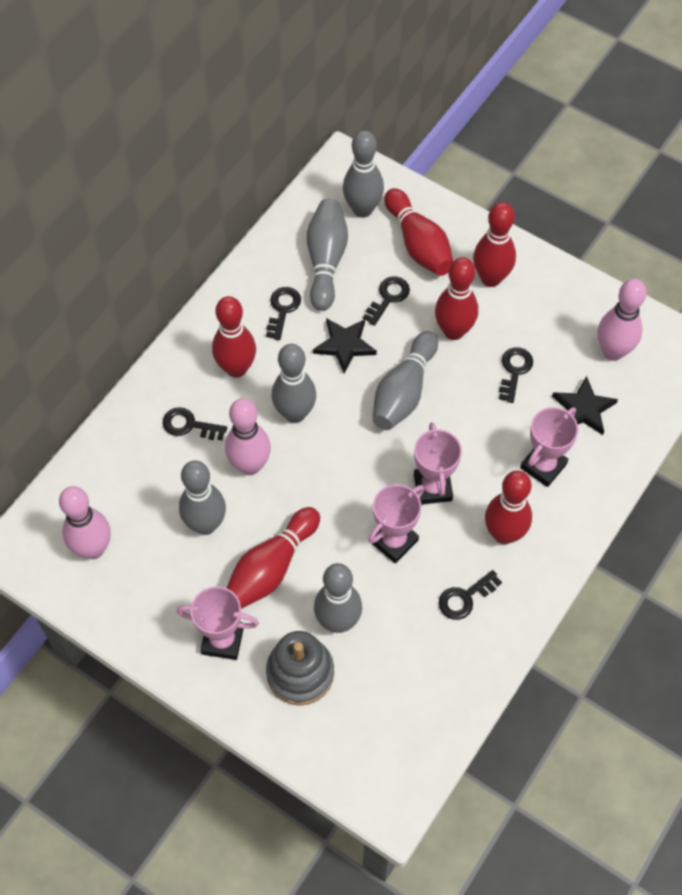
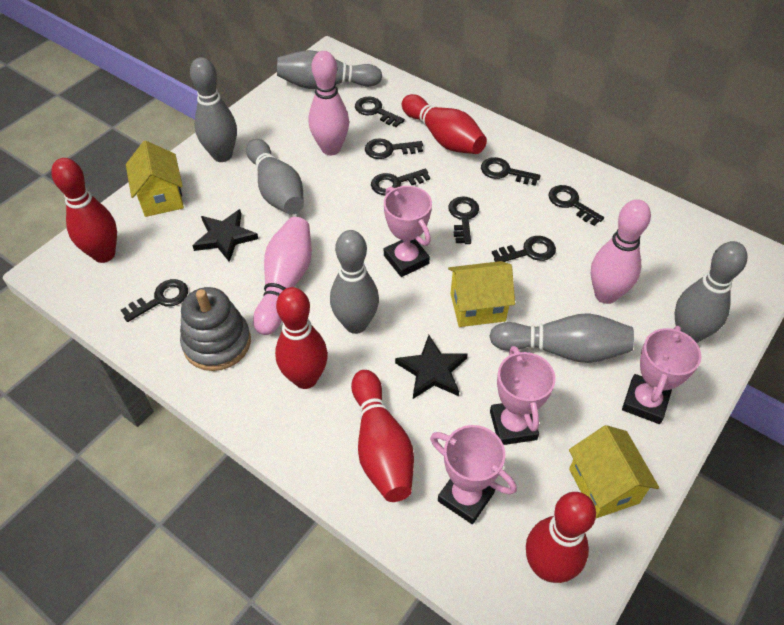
black key: [163,407,227,440] [266,287,301,340] [363,276,410,326] [438,570,502,620] [499,347,533,403] = 5 -> [121,279,188,322] [355,97,405,127] [365,138,423,159] [371,169,430,195] [448,196,479,244] [481,157,541,186] [492,236,556,262] [548,185,604,226] = 8
red bowling pin: [212,296,256,378] [227,507,320,609] [384,188,453,276] [435,257,478,340] [473,202,516,287] [485,471,532,544] = 6 -> [51,158,117,263] [275,287,328,389] [351,370,414,502] [402,94,487,154] [526,492,596,583] = 5
yellow house: none = 0 -> [126,141,184,217] [448,261,515,327] [569,425,659,518] = 3

